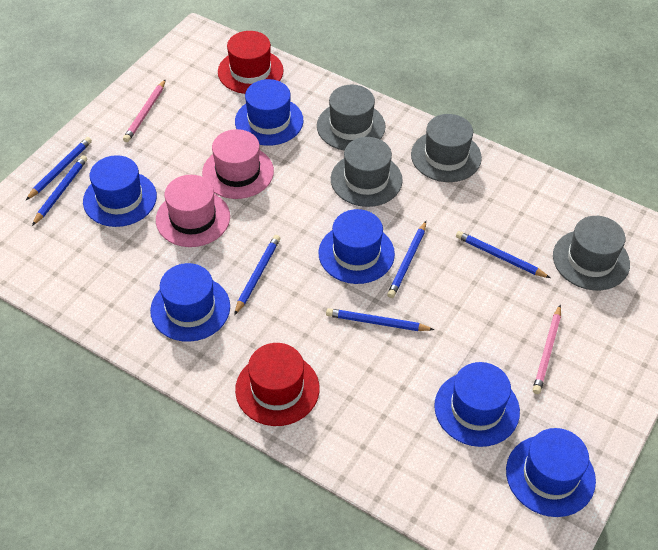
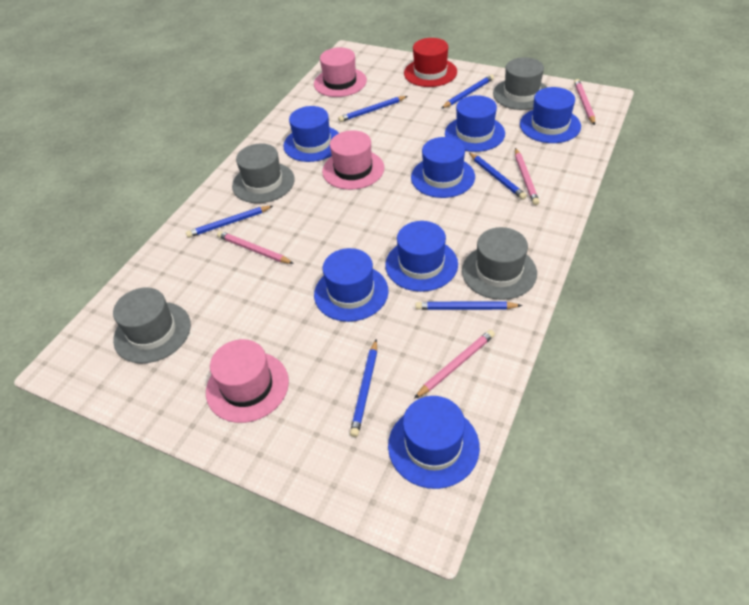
blue hat: [83,155,157,227] [150,263,230,342] [235,79,303,146] [318,209,395,284] [434,362,520,447] [506,428,596,517] = 6 -> [283,106,339,162] [314,248,389,322] [385,221,458,292] [388,396,480,489] [411,137,475,198] [445,95,505,152] [520,87,581,143] = 7
pink hat: [156,175,230,247] [202,129,274,199] = 2 -> [206,339,289,423] [314,47,367,97] [322,130,384,190] = 3
pink pencil: [123,79,166,142] [533,305,561,394] = 2 -> [217,231,294,264] [414,330,495,399] [515,148,539,205] [574,79,595,125] = 4
red hat: [218,31,284,94] [235,343,319,426] = 2 -> [404,38,457,87] = 1

